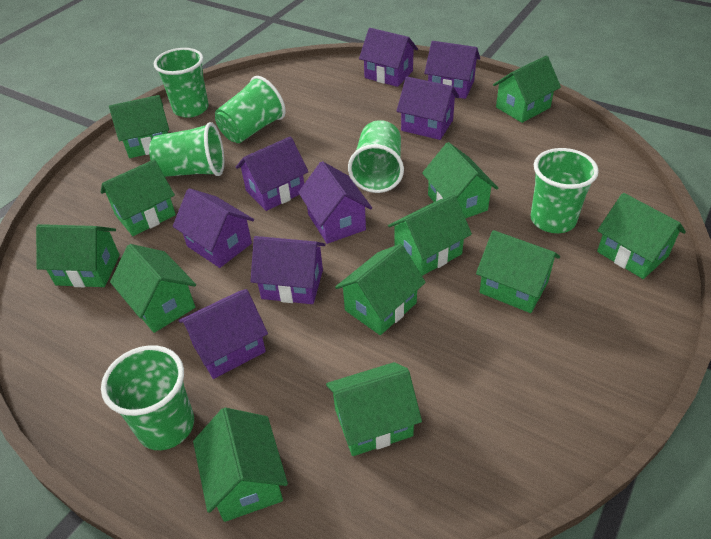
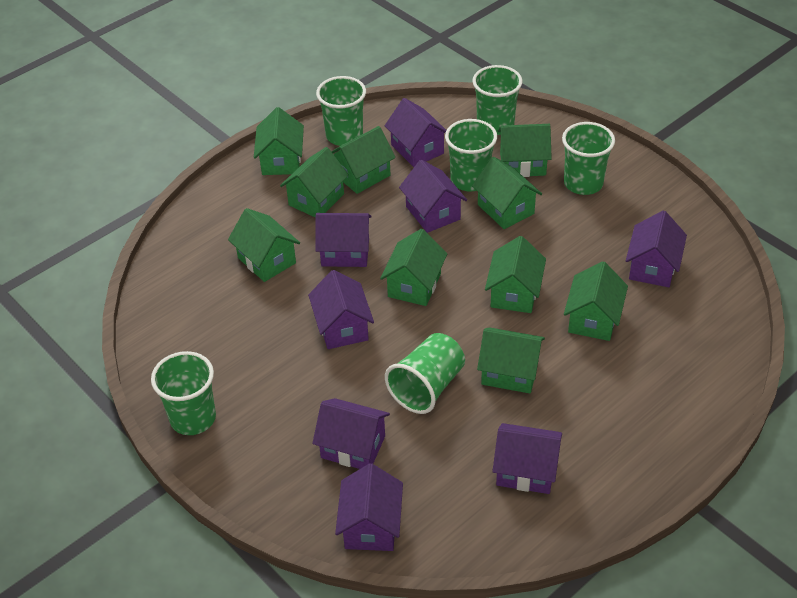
green house: [36,224,120,287] [101,160,176,236] [109,95,169,158] [110,244,196,333] [193,408,288,522] [326,362,422,456] [335,244,426,335] [388,194,472,276] [422,142,498,218] [476,230,560,313] [493,56,561,123] [597,193,686,279] = 12 -> [228,208,300,282] [254,107,304,175] [280,147,349,218] [331,126,395,194] [380,229,447,306] [472,157,542,229] [477,327,545,393] [485,236,546,313] [498,124,552,177] [564,261,628,341] = 10

